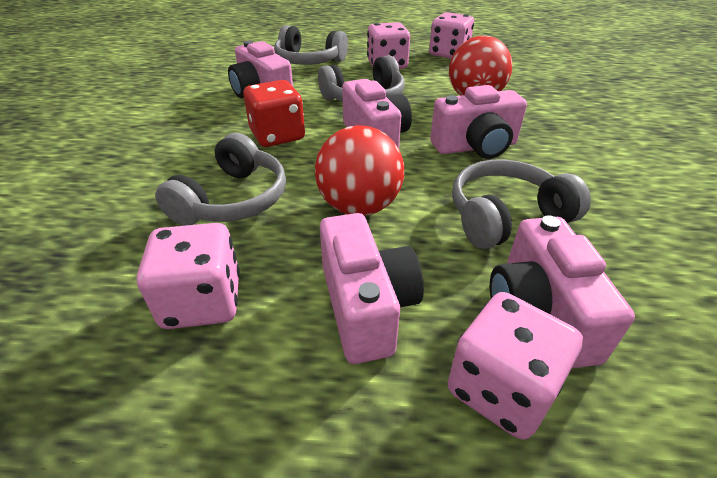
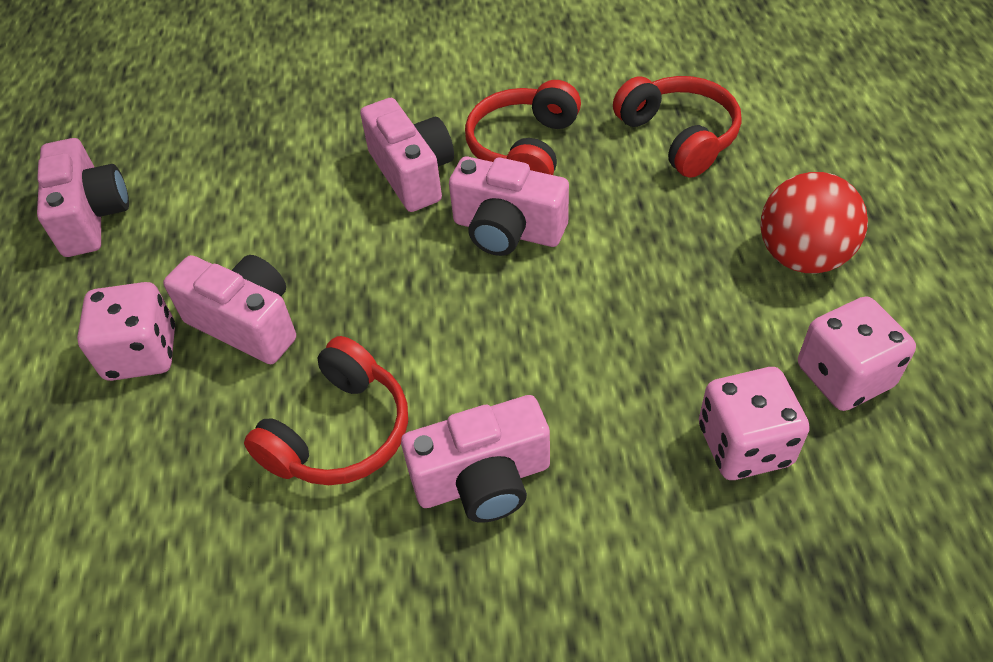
grey headphones: [155,133,286,226] [274,25,348,65] [318,55,405,102] [452,160,591,249] = 4 -> none = 0
pink dice: [137,223,240,329] [367,22,410,69] [429,12,474,59] [447,292,583,440] = 4 -> [77,282,175,381] [699,367,810,480] [798,296,916,411] = 3
red ball: [315,125,404,216] [449,35,512,96] = 2 -> [761,172,868,273] = 1
red dice: [243,80,305,147] = 1 -> none = 0
red headphones: none = 0 -> [244,336,408,485] [465,80,581,175] [613,76,742,178] = 3

